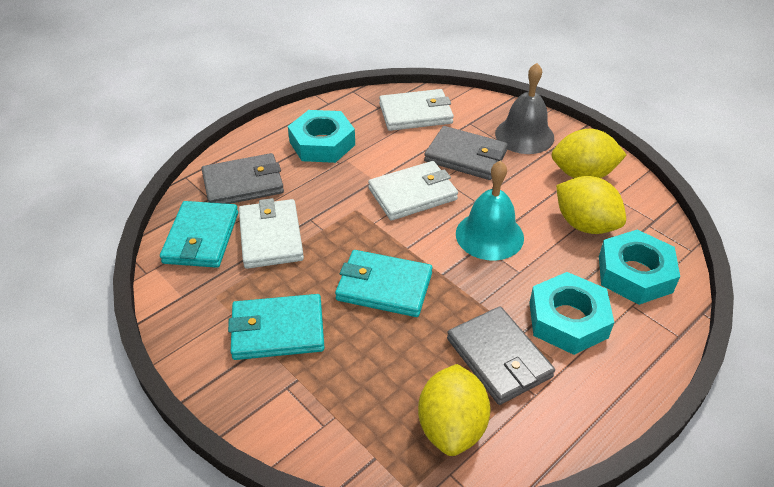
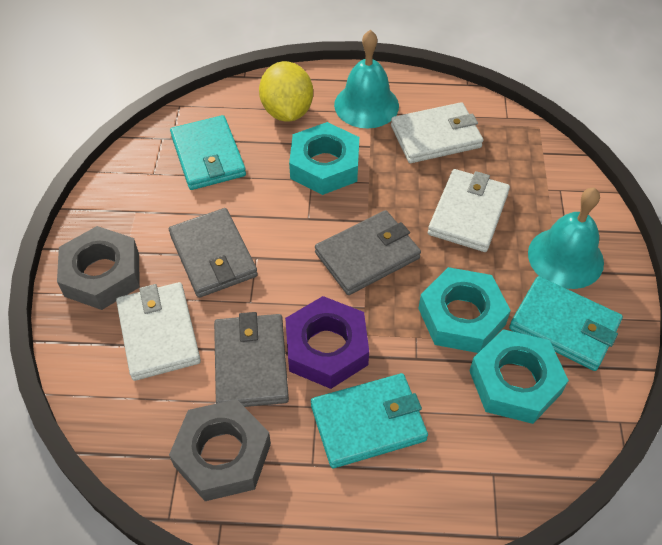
grey bell: [495,63,554,154] = 1 -> none = 0
grey nut: none = 0 -> [57,226,140,310] [169,399,271,501] = 2
purple nut: none = 0 -> [285,296,369,389] = 1
turquoise bell: [456,160,524,261] = 1 -> [334,30,399,128] [528,188,604,289] = 2
yellow lemon: [418,364,491,456] [551,129,627,178] [556,176,626,234] = 3 -> [259,61,313,121] = 1

